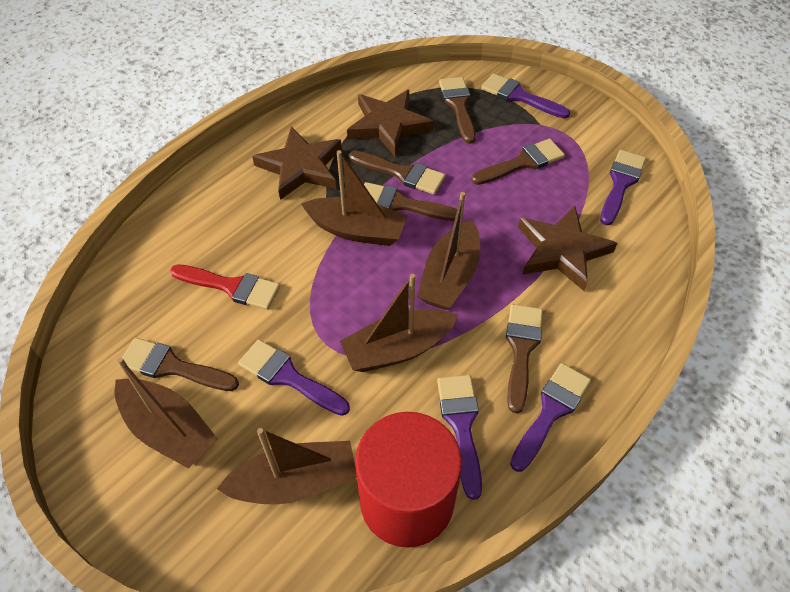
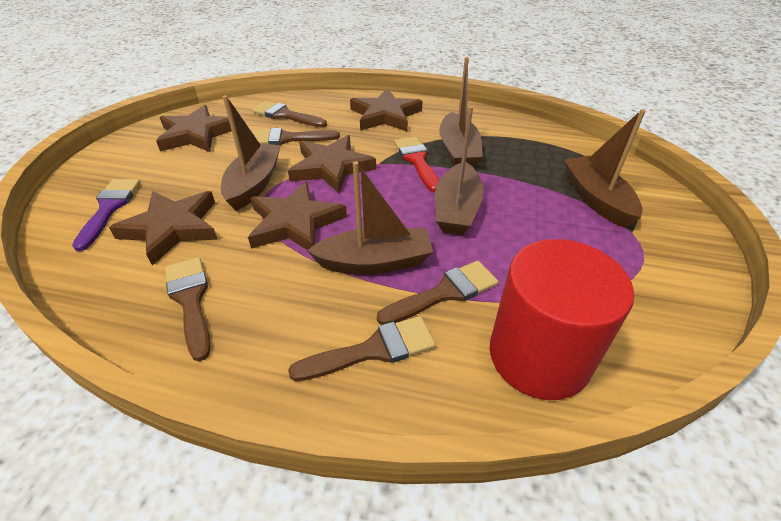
brown brush: [119,338,239,391] [349,151,445,195] [364,182,457,221] [439,77,476,144] [471,139,565,185] [506,304,543,413] = 6 -> [165,257,211,361] [252,101,327,127] [252,128,340,145] [288,316,436,381] [377,261,498,325] = 5
brown star: [252,127,342,200] [347,90,434,156] [518,206,617,291] = 3 -> [109,191,218,265] [156,105,232,152] [248,181,347,250] [288,135,376,193] [350,88,422,131] = 5
purple brush: [238,339,350,416] [437,375,482,500] [481,73,570,119] [510,363,591,472] [600,150,646,225] = 5 -> [72,179,140,251] = 1

